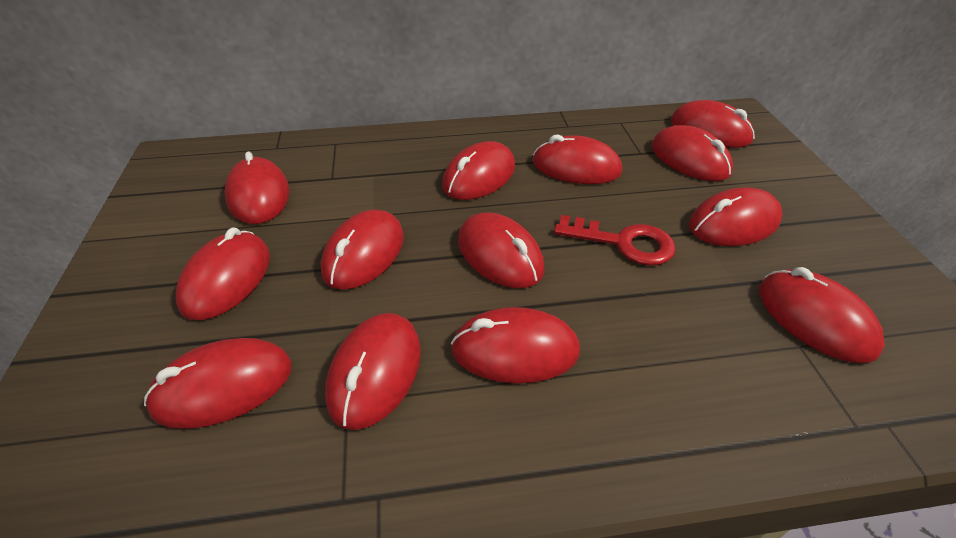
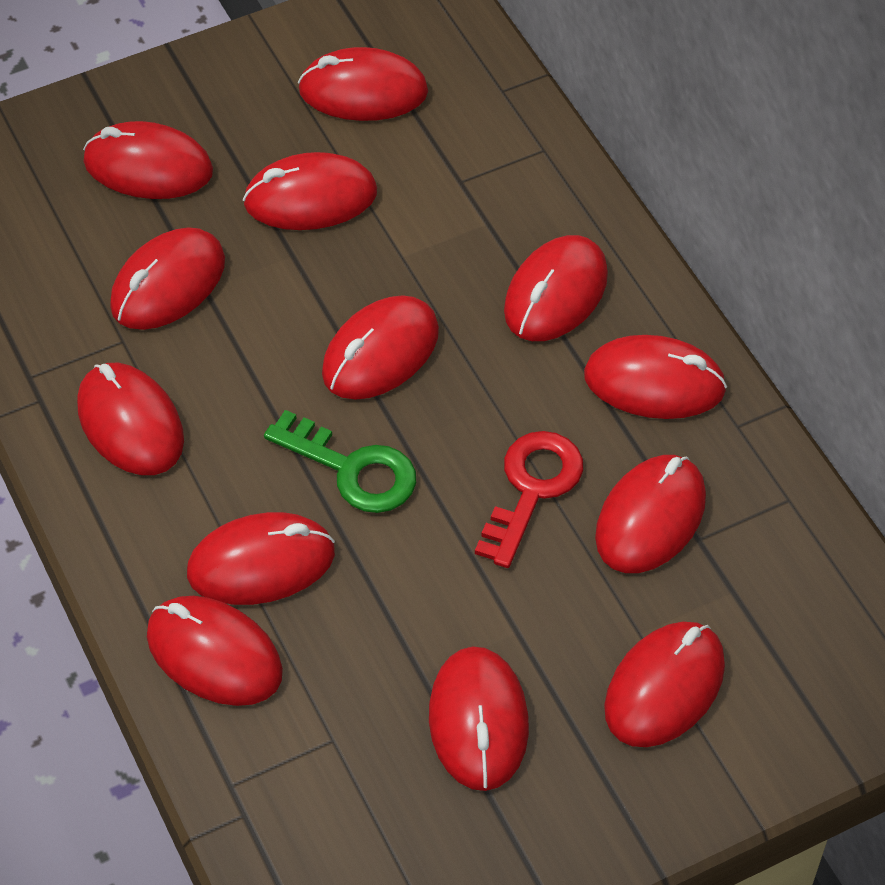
green key: none = 0 -> [264,410,416,513] = 1

